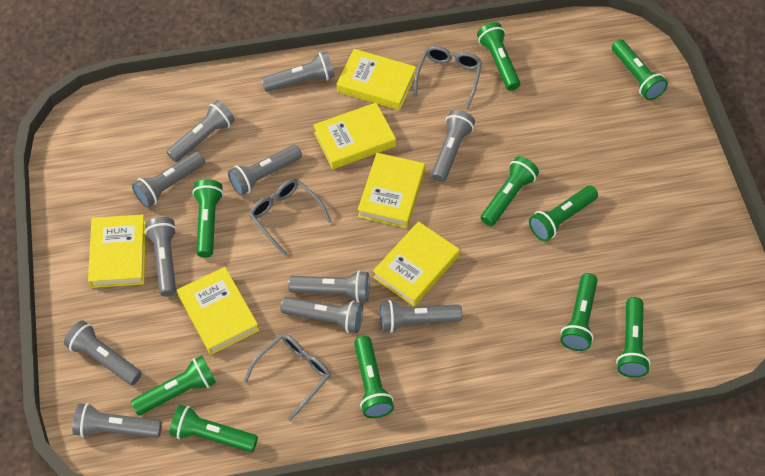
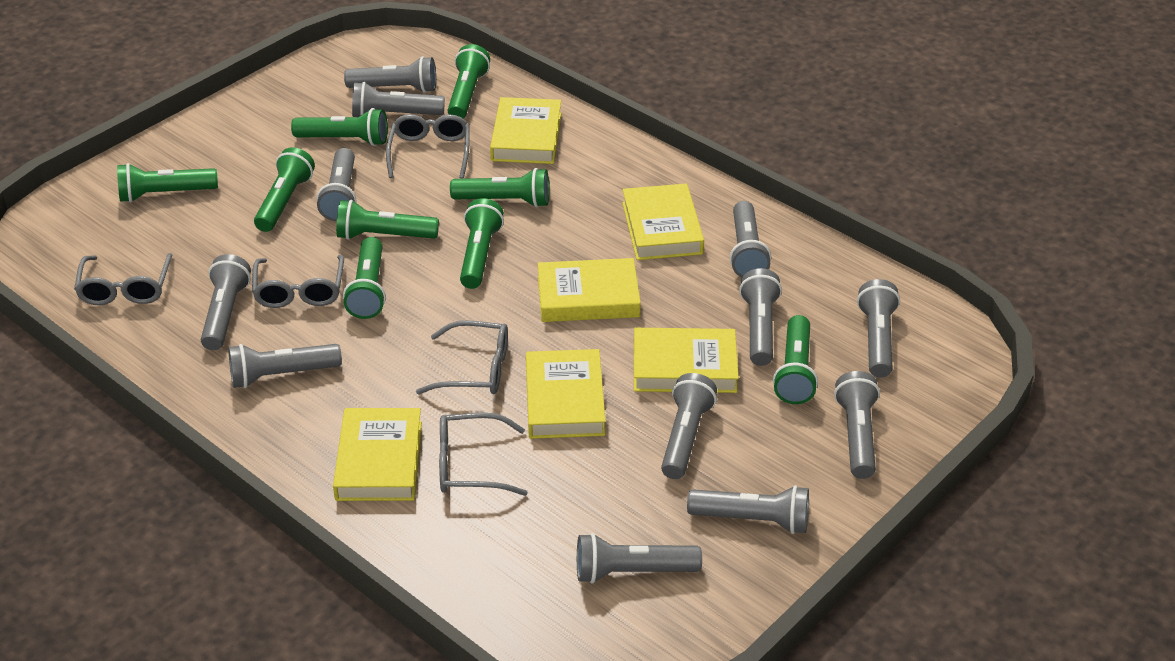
green flashlight: [131,355,216,415] [169,405,258,452] [192,179,223,258] [354,336,394,418] [477,22,520,91] [481,156,539,226] [529,186,598,241] [560,273,598,351] [612,39,668,100] [616,297,651,378] = 10 -> [117,163,218,202] [254,147,315,232] [291,108,388,146] [336,200,439,240] [343,237,386,319] [448,44,490,118] [450,168,549,208] [460,198,504,289] [773,315,818,404] = 9
grey flashlight: [64,320,142,385] [72,403,162,438] [132,151,205,208] [145,217,177,297] [167,100,235,162] [228,145,302,195] [261,51,335,92] [280,297,363,333] [288,270,370,303] [380,300,462,333] [431,110,475,182] = 11 -> [201,254,251,350] [228,344,342,388] [317,148,357,221] [344,56,436,93] [352,82,445,117] [577,533,702,584] [661,373,717,479] [687,485,809,534] [730,201,771,277] [739,268,782,366] [834,371,880,479] [857,279,900,378] = 12
grey glasses: [244,334,331,421] [249,179,332,256] [414,46,482,108] = 3 -> [74,253,173,305] [252,255,344,308] [386,114,470,179] [416,320,508,394] [439,413,528,496] = 5

